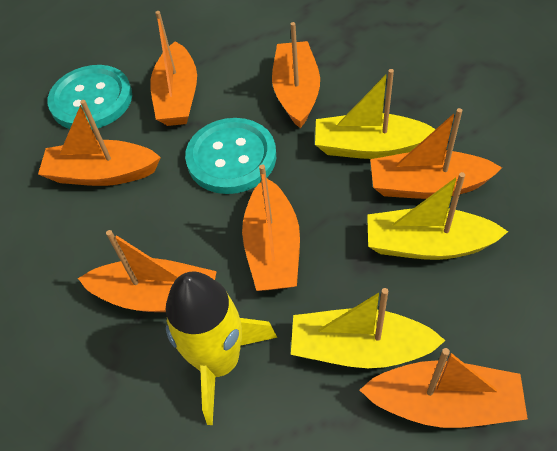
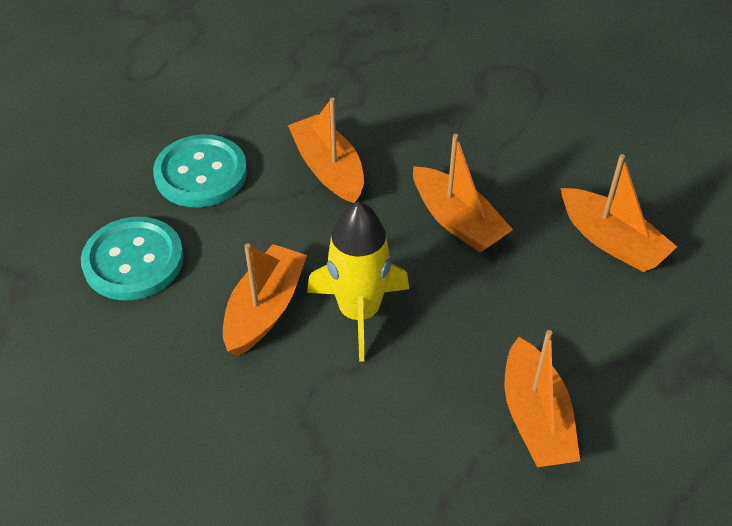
orange boat: [38,100,161,186] [78,230,217,312] [150,11,197,126] [242,165,300,291] [272,22,320,128] [360,348,528,428] [370,108,502,199] = 7 -> [223,244,307,356] [288,98,364,203] [413,134,513,253] [505,330,580,467] [560,154,677,272] = 5
yellow boat: [291,288,446,368] [315,69,436,159] [367,172,508,260] = 3 -> none = 0

